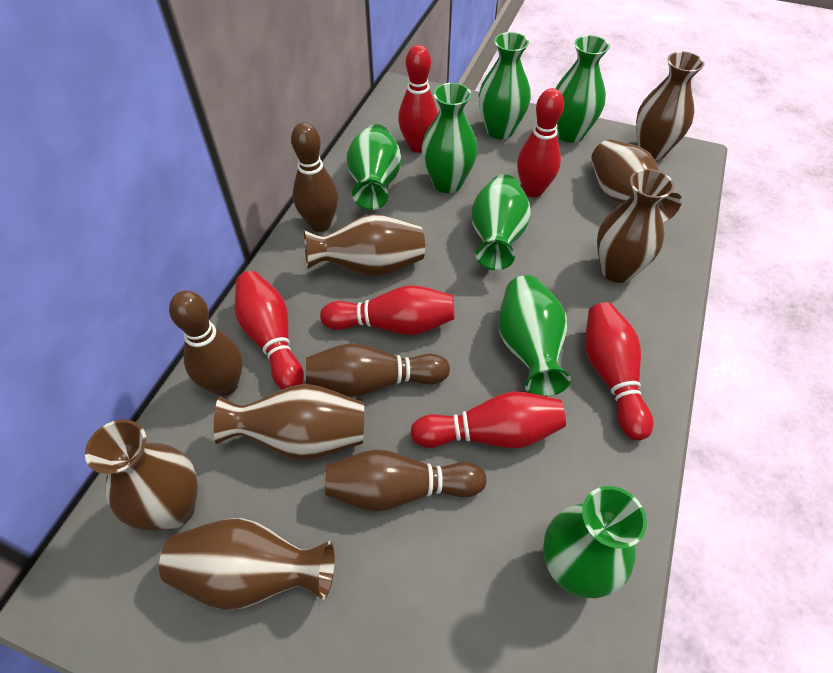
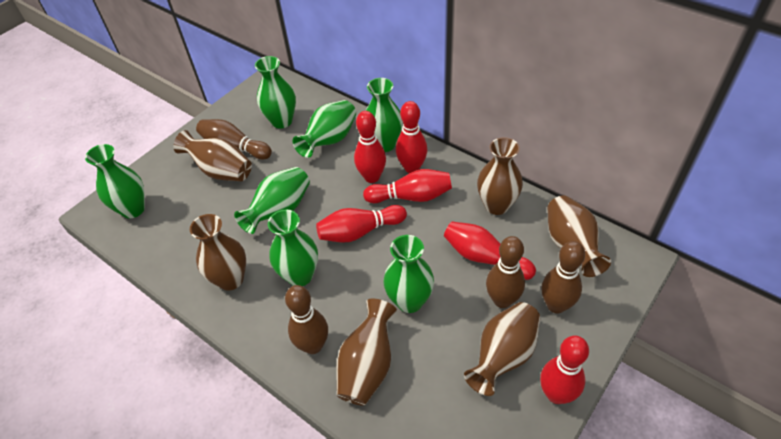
brown vase: [85,420,198,531] [159,518,335,610] [214,384,364,460] [304,214,425,277] [591,140,682,223] [597,169,674,283] [636,51,705,160] = 7 -> [173,130,252,181] [190,214,246,291] [336,299,397,406] [464,302,540,396] [477,137,523,215] [547,196,611,277] = 6

